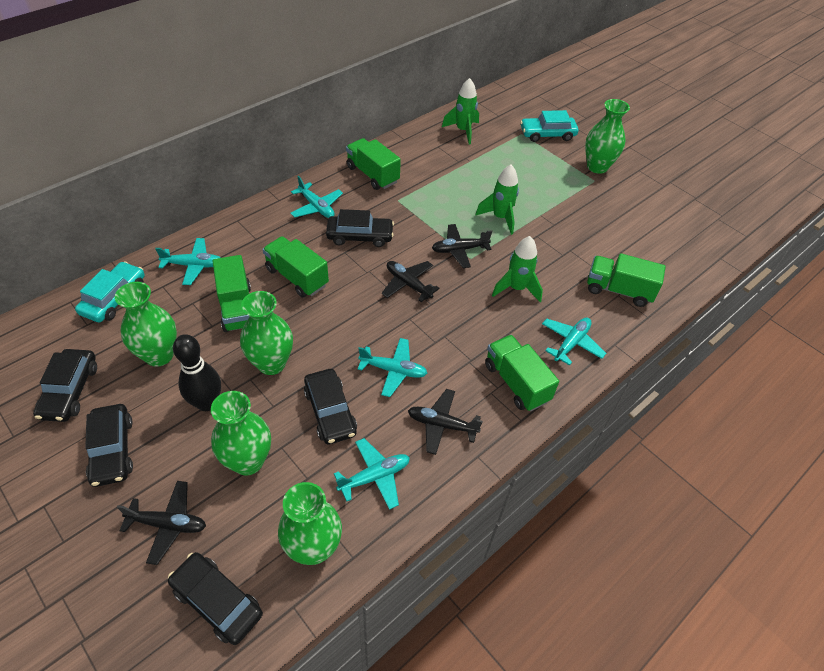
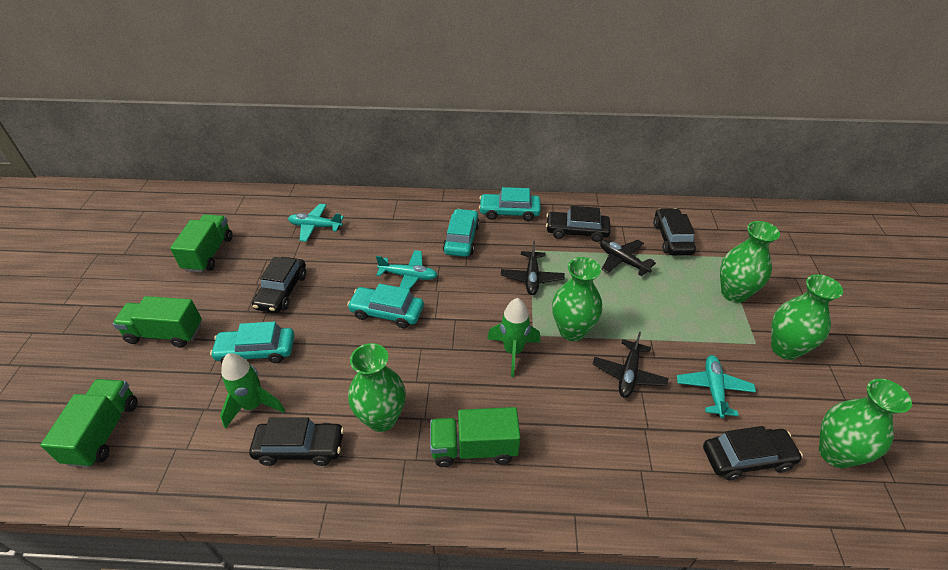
black bowling pin: [173,334,221,411] = 1 -> none = 0
black plane: [117,481,206,565] [382,261,440,302] [408,389,483,455] [432,224,492,268] = 4 -> [501,241,565,295] [593,331,668,398] [600,240,656,276] = 3
green rocket: [442,78,479,144] [475,165,519,235] [492,236,543,302] = 3 -> [220,353,285,429] [487,298,541,377] = 2
green truck: [212,255,251,332] [262,236,329,298] [346,138,401,190] [485,335,559,411] [587,253,666,307] = 5 -> [40,379,137,468] [113,296,202,348] [170,214,233,273] [430,407,520,467] = 4
turquoise car: [75,262,145,323] [520,110,579,142] = 2 -> [210,322,294,363] [347,284,424,328] [443,209,480,257] [479,187,541,221] = 4
turquoise plane: [155,238,221,285] [290,176,343,218] [334,438,410,510] [358,338,427,397] [542,318,606,365] = 5 -> [288,204,344,242] [376,250,438,289] [677,355,756,418] = 3

